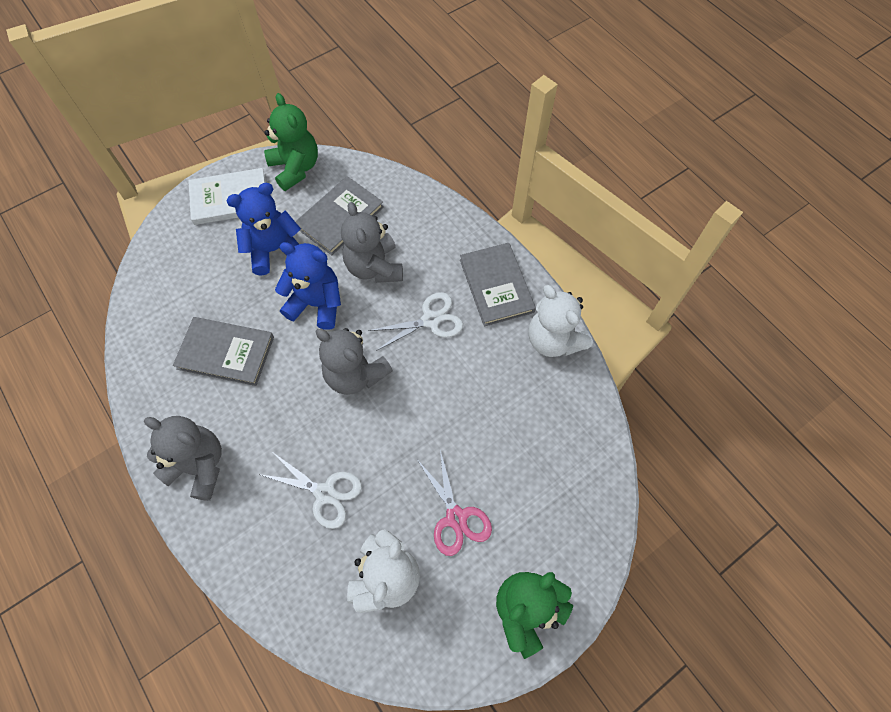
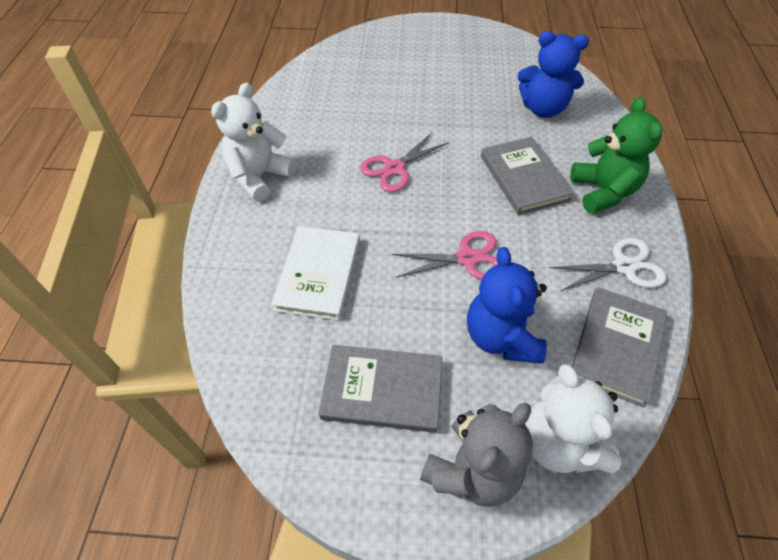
green teddy bear: [264,93,318,191] [496,572,573,659] = 2 -> [570,97,662,214] = 1
grey teddy bear: [144,416,222,501] [316,328,393,395] [341,202,403,283] = 3 -> [420,403,533,507] = 1
pink scissors: [418,450,492,556] = 1 -> [360,133,449,192] [392,231,498,280] = 2
white scissors: [258,453,362,529] [368,292,463,351] = 2 -> [549,238,667,291] = 1

